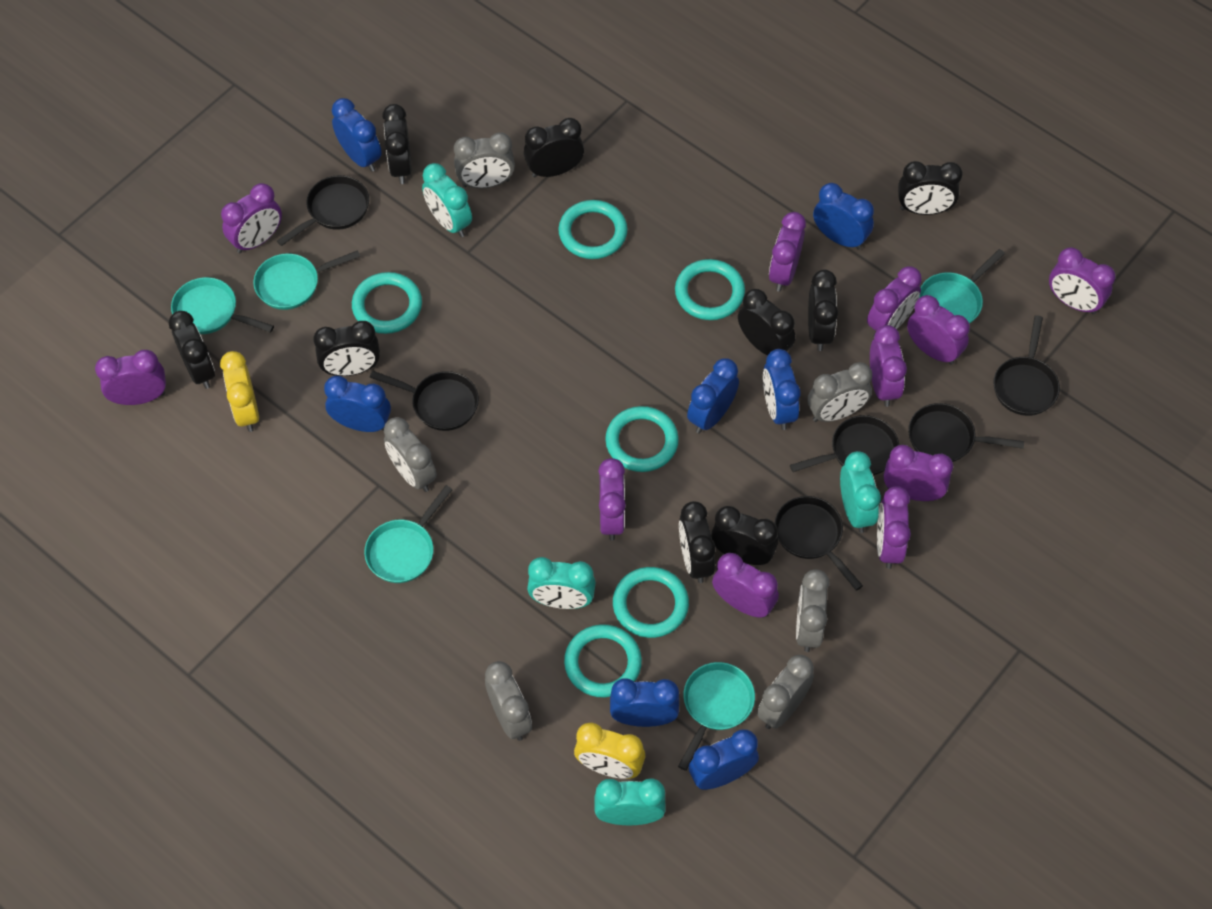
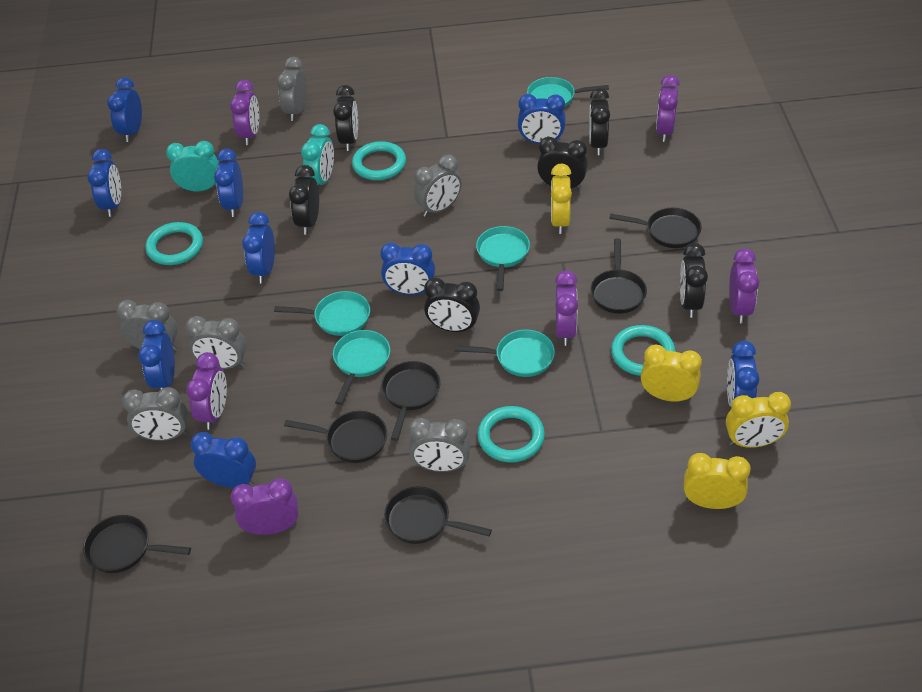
black clock: [169,311,215,389] [313,321,380,376] [382,104,412,184] [524,118,584,178] [679,501,716,583] [711,506,778,565] [738,289,795,356] [808,269,838,351] [898,161,963,215] = 9 -> [289,165,319,235] [333,85,358,151] [424,278,480,332] [537,137,588,189] [589,88,610,155] [680,243,708,318] = 6
blue clock: [324,376,391,432] [332,98,382,172] [610,678,679,727] [687,358,739,433] [689,729,759,790] [763,349,801,430] [813,183,874,250] = 7 -> [87,149,121,217] [107,77,142,142] [138,320,175,390] [190,432,256,488] [214,149,243,217] [242,212,275,283] [380,243,435,295] [518,94,566,144] [727,341,759,408] = 9
purple clock: [95,350,166,405] [221,183,282,253] [598,458,626,541] [712,553,779,618] [769,212,806,292] [867,266,922,337] [870,325,907,407] [877,486,911,569] [883,445,953,501] [907,295,970,365] [1049,247,1115,314] = 11 -> [186,352,227,430] [230,80,259,145] [231,478,298,535] [555,271,578,346] [656,75,680,142] [729,248,759,323] = 6
turquoise clock: [422,163,472,237] [527,557,596,609] [595,779,666,825] [840,451,881,533] = 4 -> [166,141,219,191] [301,124,334,189] = 2
turquoise ring: [352,272,422,334] [558,200,628,259] [564,624,642,697] [605,406,679,472] [613,567,689,638] [675,259,745,320] = 6 -> [145,222,203,265] [352,141,406,180] [477,406,545,463] [611,325,675,376] = 4
yellow clock: [220,351,259,432] [574,722,645,779] = 2 -> [551,164,572,234] [641,345,702,401] [684,453,751,509] [726,392,791,448] = 4

